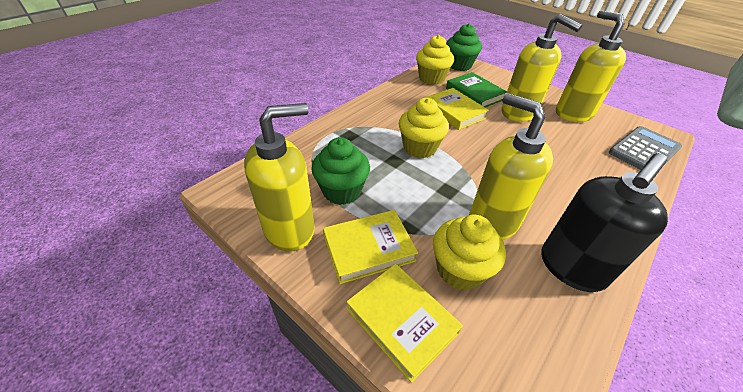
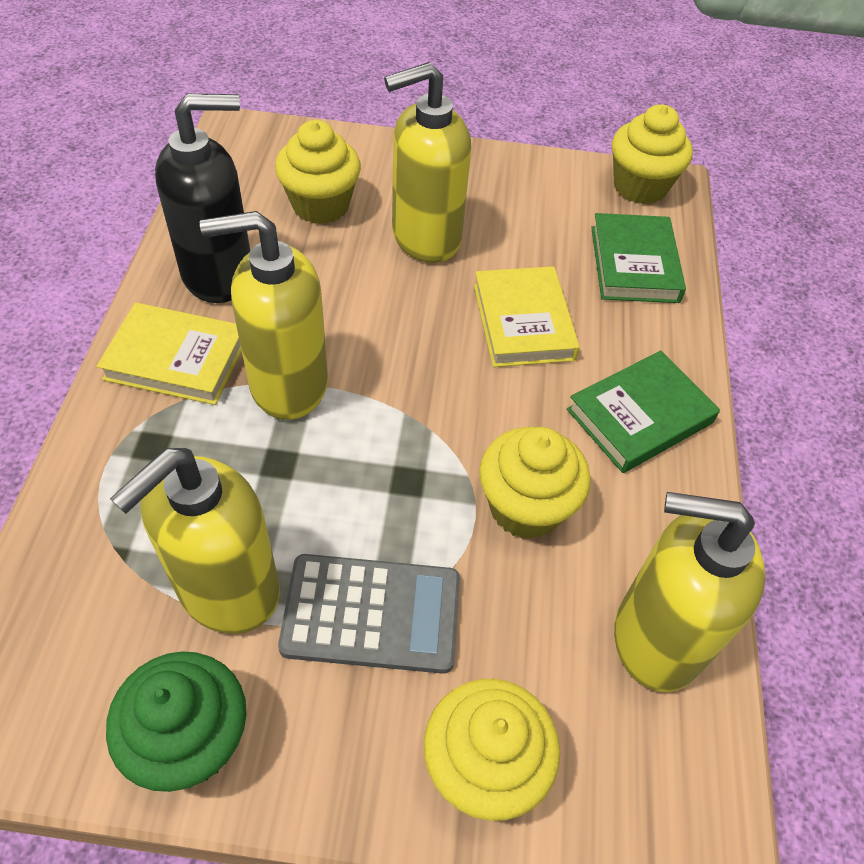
green book: [446,72,507,107] = 1 -> [567,351,720,473] [591,213,686,303] = 2
green cupcake: [312,137,370,205] [446,23,482,71] = 2 -> [106,651,246,792] = 1
yellow book: [323,210,418,284] [347,264,463,383] [425,88,489,130] = 3 -> [97,303,242,405] [474,266,580,367] = 2
yellow cupcake: [399,98,449,158] [416,35,454,85] [433,215,506,291] = 3 -> [275,120,361,224] [424,679,560,821] [479,427,591,539] [612,104,693,204] = 4

